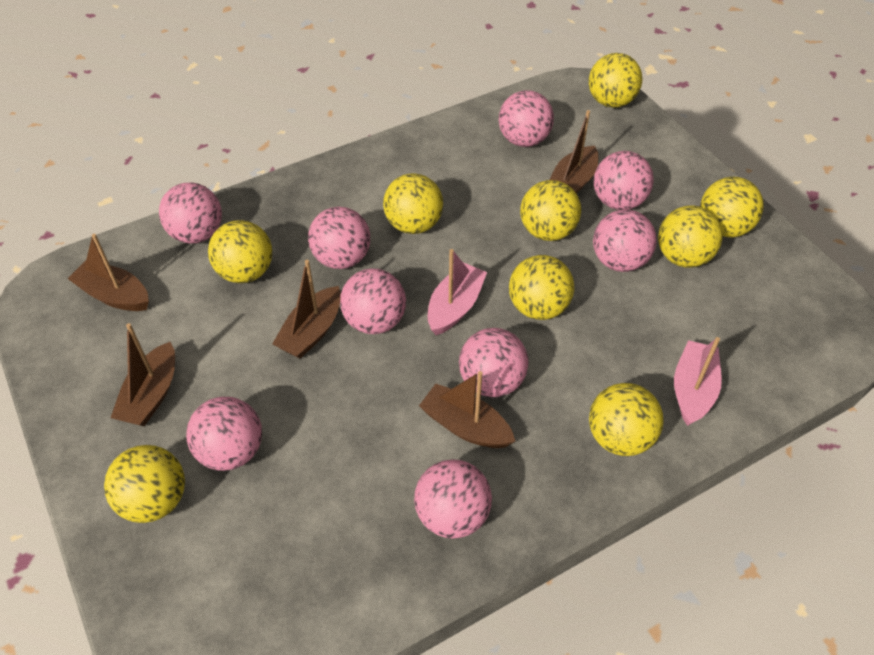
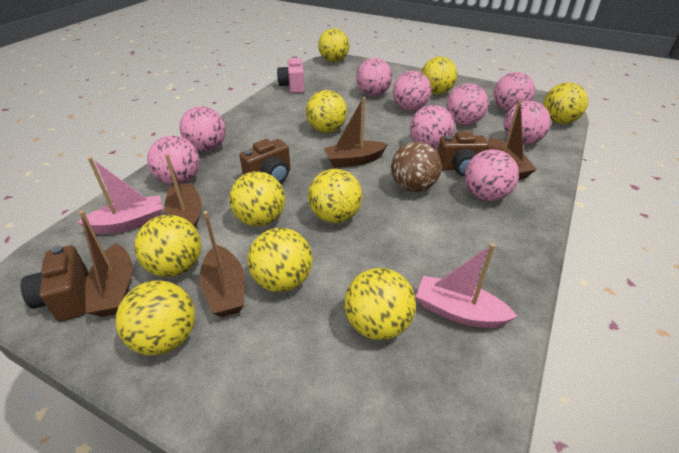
brown ball: none = 0 -> [391,142,442,192] = 1
brown camera: none = 0 -> [20,245,88,322] [239,139,291,183] [438,131,489,176] = 3
pink camera: none = 0 -> [277,56,305,93] = 1
yellow ball: [104,445,185,523] [208,220,272,283] [383,173,443,234] [509,255,574,320] [520,180,581,241] [589,53,642,108] [589,383,663,456] [658,206,722,268] [700,177,764,237] = 9 -> [116,280,195,355] [134,215,201,277] [229,171,285,226] [247,228,313,292] [306,90,347,133] [308,169,362,223] [318,28,350,62] [345,268,416,340] [421,57,457,94] [543,82,588,124] = 10

